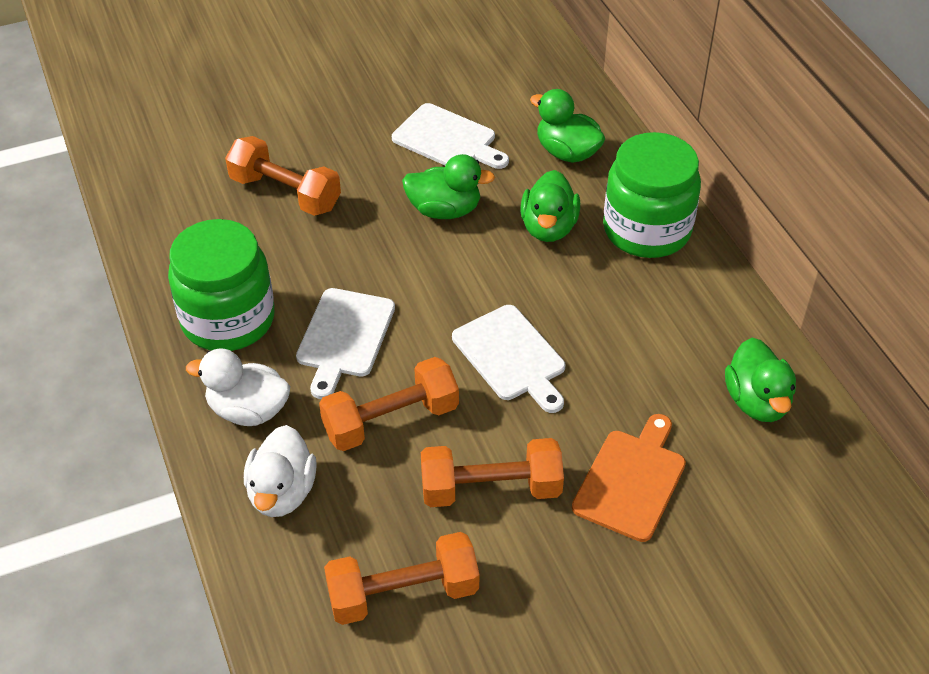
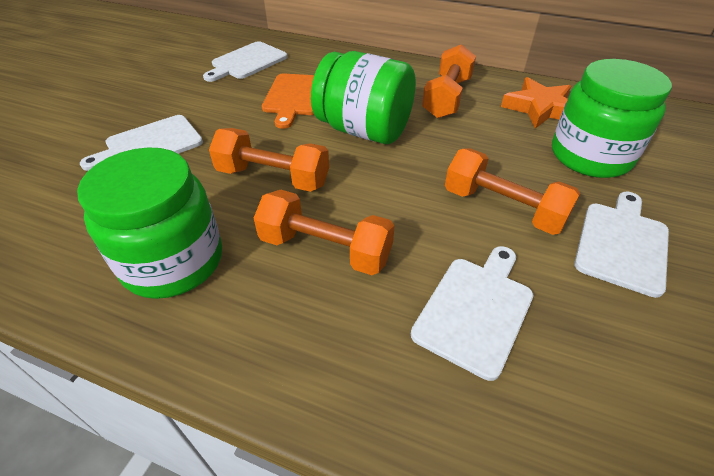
green duck: [402,154,495,219] [520,170,580,242] [530,89,605,163] [725,338,796,422] = 4 -> none = 0
green jar: [168,219,275,351] [603,132,701,258] = 2 -> [77,147,222,299] [311,51,416,144] [552,59,672,178] = 3
orange star: none = 0 -> [501,77,571,129] = 1
white cutting board: [296,288,395,399] [392,103,509,169] [452,305,565,413] = 3 -> [80,115,203,171] [203,41,287,82] [411,246,533,381] [574,192,669,298] = 4
white duck: [186,348,290,426] [244,425,317,517] = 2 -> none = 0

